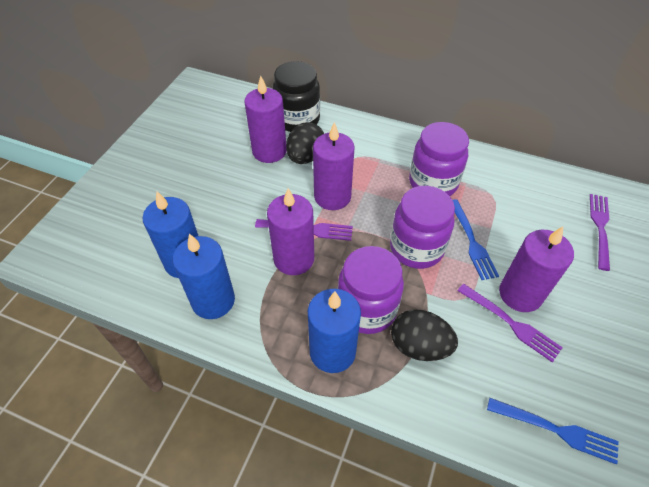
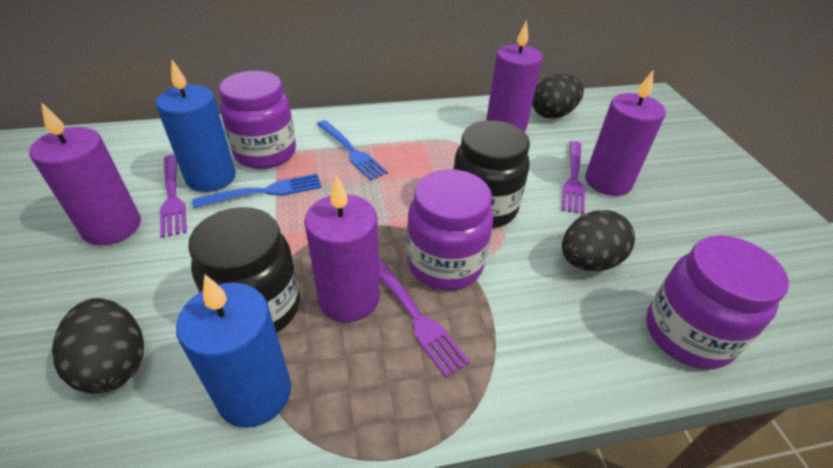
black egg: [286,122,324,164] [391,309,458,361] = 2 -> [52,298,144,394] [532,74,584,119] [562,210,635,271] = 3
black jar: [272,61,320,132] = 1 -> [188,207,300,333] [453,120,530,228] = 2
blue candle: [143,191,198,278] [173,233,235,319] [308,289,361,373] = 3 -> [156,60,236,192] [176,275,291,428] = 2

